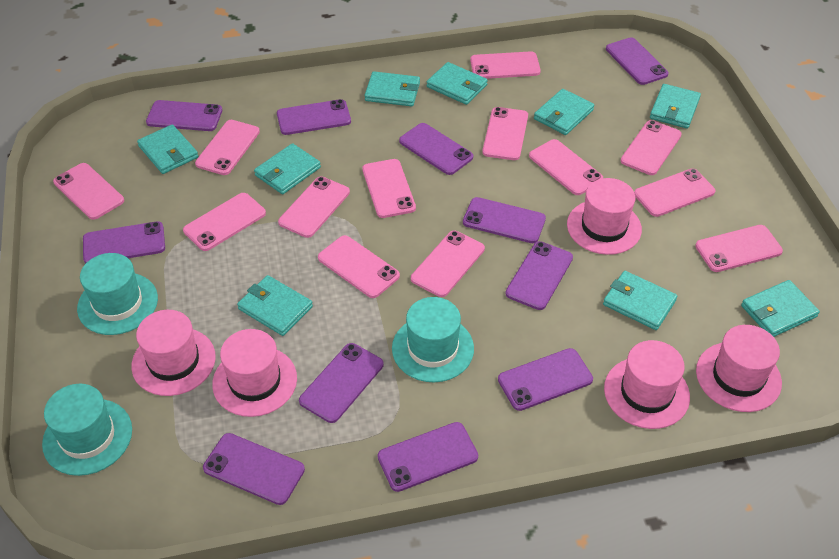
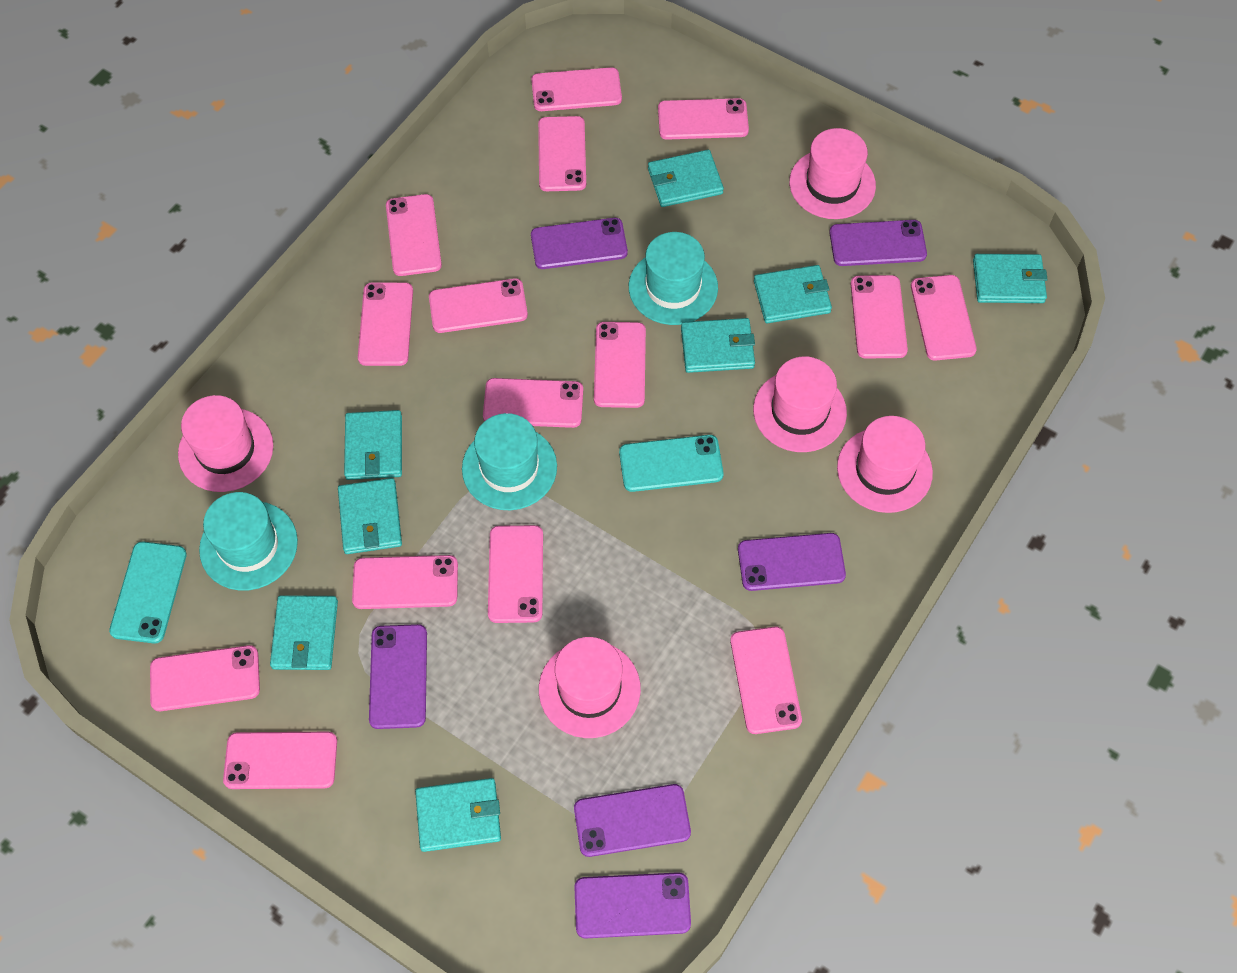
pink phone: [53,163,124,220] [183,193,266,251] [195,120,260,175] [278,176,350,238] [318,235,400,298] [362,159,416,218] [411,231,485,297] [470,51,541,79] [482,107,528,160] [529,139,603,195] [621,120,682,175] [634,169,715,217] [695,225,783,272] = 13 -> [150,645,260,711] [223,732,337,789] [352,555,458,609] [358,282,413,366] [386,194,442,276] [429,278,528,333] [483,378,583,428] [488,525,543,623] [531,67,622,111] [538,116,586,191] [594,322,646,408] [658,98,749,140] [730,627,802,734] [851,275,908,358] [911,275,977,361] = 15
purple phone: [83,221,165,263] [146,100,222,131] [203,433,305,505] [277,99,351,135] [299,343,384,423] [378,422,478,492] [399,123,473,175] [463,197,546,243] [498,348,593,411] [505,241,573,310] [606,37,668,85] = 11 -> [369,624,427,729] [531,218,628,269] [574,784,691,857] [574,872,691,938] [738,533,846,591] [829,220,927,266] = 6
turquoise phone: none = 0 -> [109,542,187,643] [619,435,724,492] = 2
turquoise wallet: [137,124,198,174] [237,275,313,336] [254,143,321,194] [365,71,420,106] [426,62,488,105] [534,89,594,135] [603,271,677,330] [650,84,701,129] [741,280,820,337] = 9 -> [270,595,338,670] [338,478,402,554] [344,410,402,480] [415,778,501,852] [648,150,724,207] [681,318,755,373] [754,265,832,323] [973,254,1048,303] = 8

